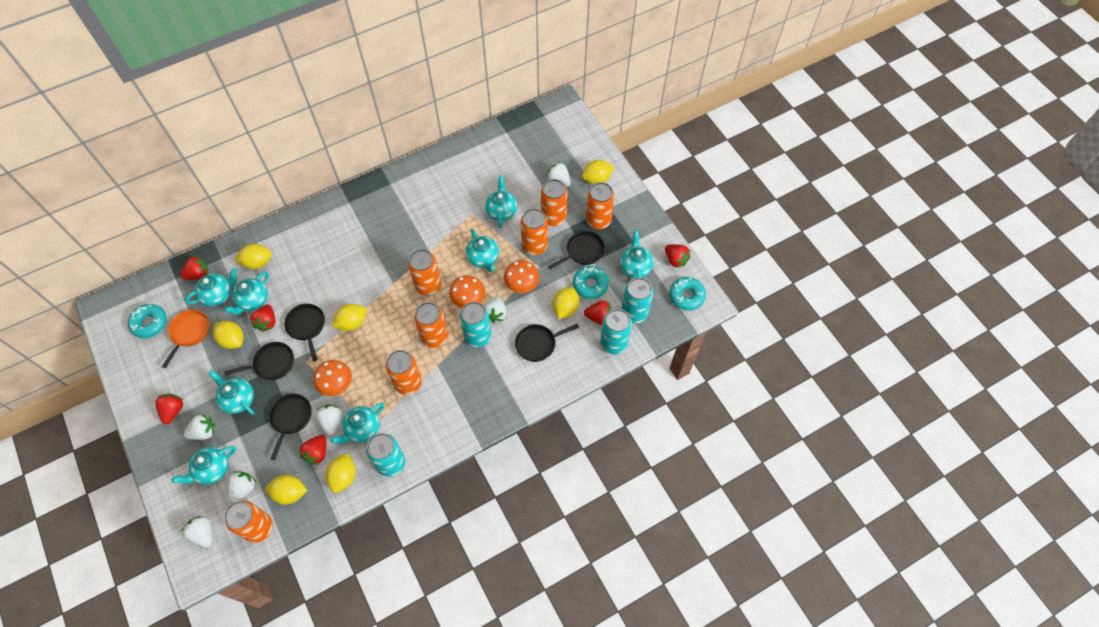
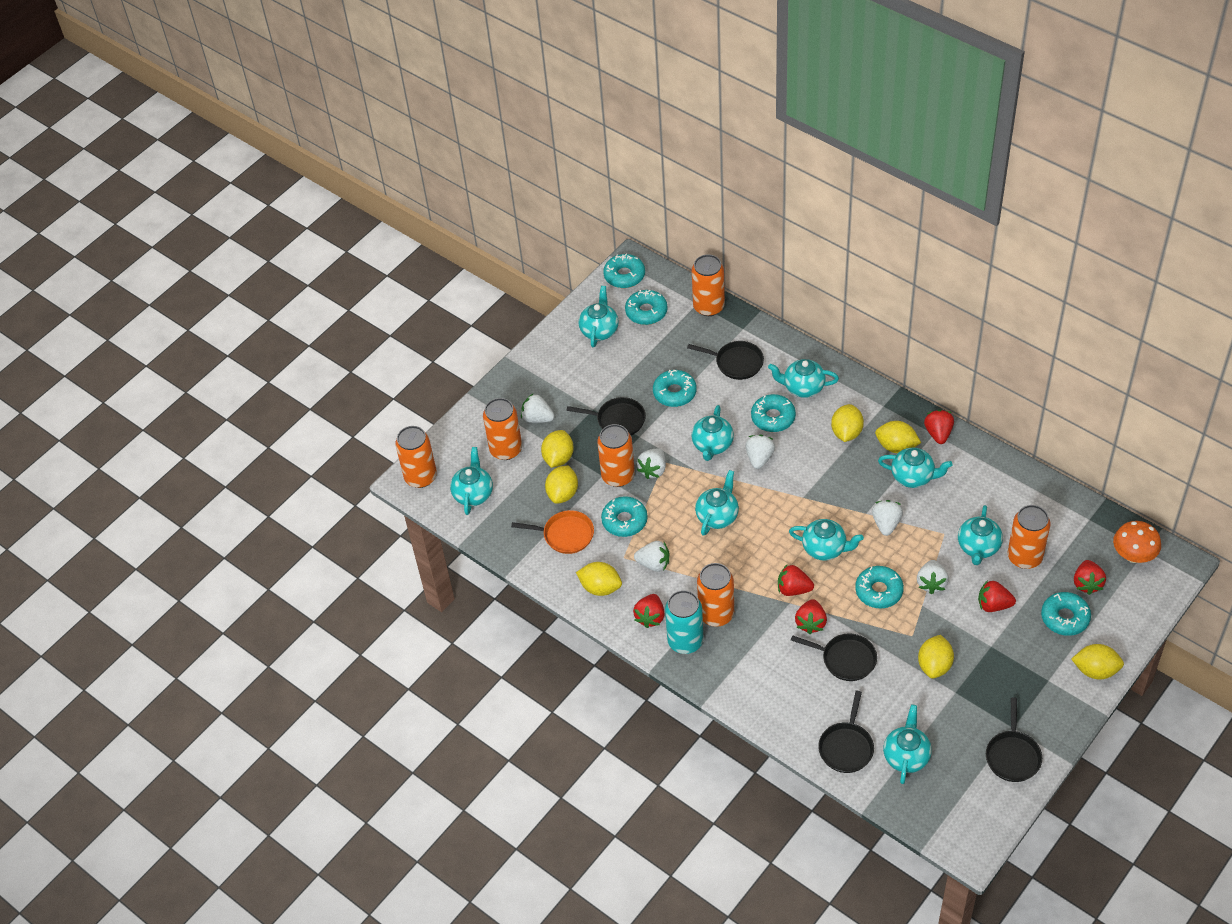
orange can: [224,500,273,543] [386,350,422,395] [408,249,441,296] [414,302,448,348] [520,208,548,255] [541,179,568,226] [586,182,615,229] = 7 -> [395,426,437,488] [483,398,522,460] [597,424,635,487] [692,254,725,316] [697,563,734,627] [1008,505,1051,569] = 6
orange mushroom: [314,360,352,396] [449,275,485,308] [504,260,539,293] = 3 -> [1113,521,1161,563] = 1
turquoise can: [366,433,405,477] [460,302,492,347] [600,309,632,354] [621,277,653,324] = 4 -> [665,590,703,654] = 1
turquoise donut: [128,304,167,338] [573,266,609,299] [669,277,706,310] = 3 -> [601,496,648,537] [603,254,645,288] [625,290,668,325] [653,370,697,407] [751,394,796,432] [855,566,904,608] [1041,592,1091,636] = 7
turquoise teapot: [171,446,236,485] [185,268,237,306] [208,370,254,415] [224,272,269,315] [331,403,384,444] [466,229,499,272] [485,175,517,229] [620,230,654,278] = 8 -> [450,447,493,515] [578,286,619,348] [691,405,734,461] [695,470,739,536] [768,359,839,398] [789,519,864,561] [878,448,953,488] [883,704,932,784] [958,505,1003,565] = 9

